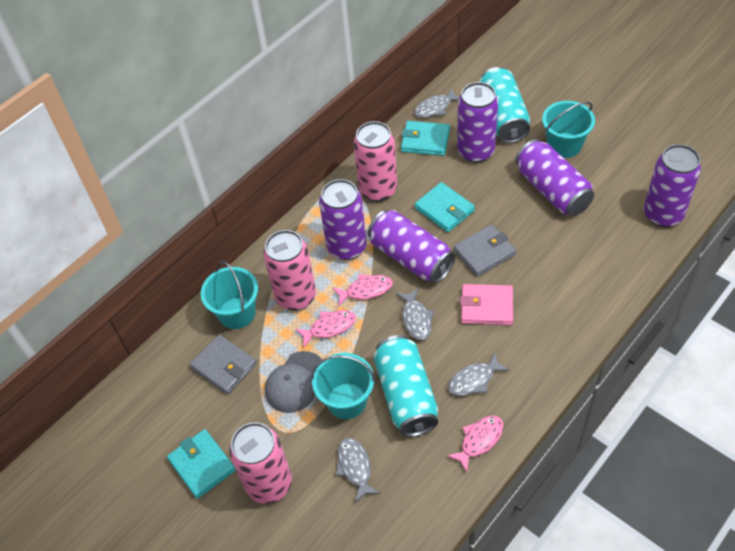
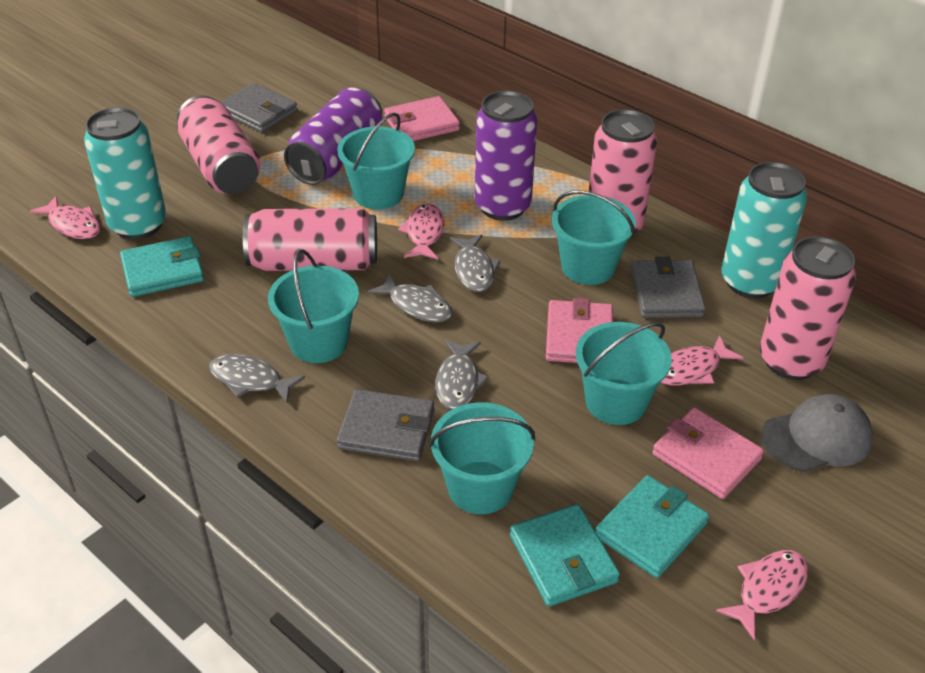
grey wallet: [190,335,257,394] [453,224,516,277] = 2 -> [221,83,298,133] [337,389,434,461] [631,257,706,318] = 3
pink can: [229,422,292,504] [263,230,316,311] [354,121,397,202] = 3 -> [177,95,261,194] [243,208,377,271] [589,109,657,238] [760,236,856,380] = 4
pink fish: [295,310,356,347] [333,274,393,307] [447,416,504,472] = 3 -> [30,196,101,239] [398,203,444,260] [661,335,744,386] [716,550,808,640] = 4
pink wallet: [460,284,513,325] = 1 -> [384,96,460,141] [546,298,613,363] [652,407,764,499] = 3
purple can: [319,179,367,260] [368,210,455,283] [457,82,498,163] [515,139,594,216] [644,144,701,227] = 5 -> [284,88,382,185] [475,91,537,221] = 2
turquoise bucket: [201,261,258,329] [311,353,376,419] [542,101,595,158] = 3 -> [268,249,359,363] [337,112,415,210] [429,402,535,514] [552,190,636,285] [576,322,672,425] = 5

